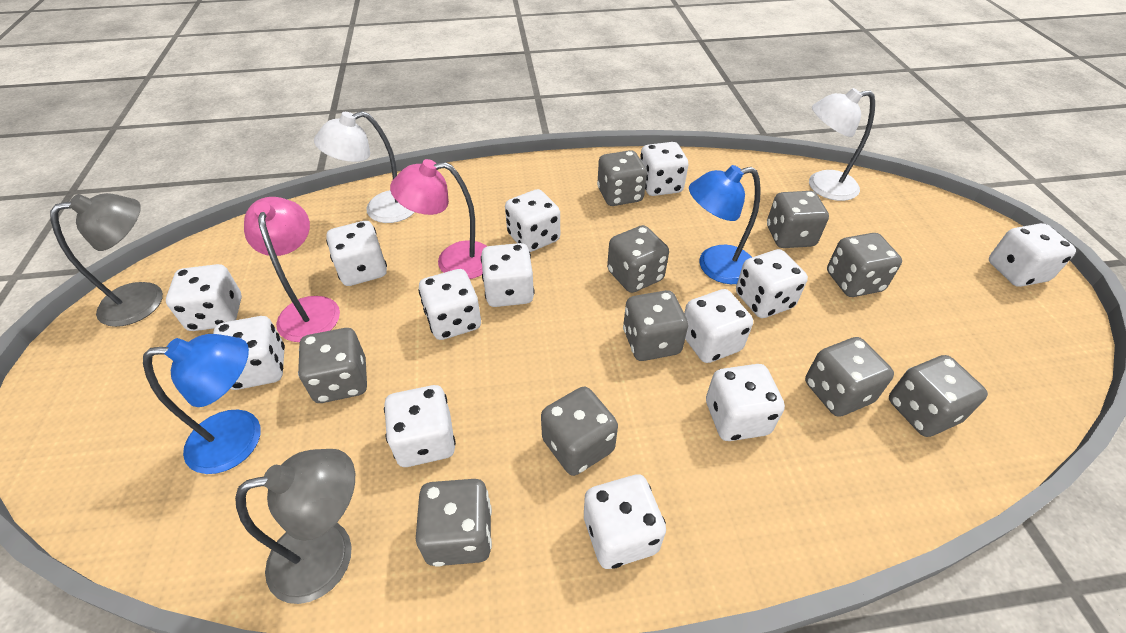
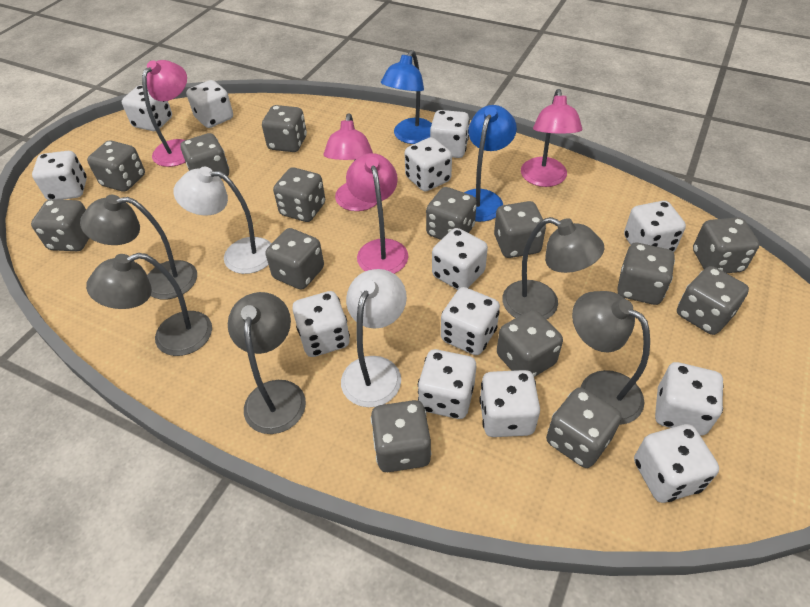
grey dice: [298,328,367,403] [416,479,492,567] [541,387,618,476] [597,150,647,206] [607,225,669,293] [623,290,688,361] [767,191,829,248] [805,337,894,417] [827,233,902,297] [889,355,988,437] = 10 -> [31,199,89,251] [87,140,145,192] [180,133,229,179] [262,105,307,152] [266,228,324,290] [273,167,325,222] [371,400,431,472] [426,187,477,240] [494,201,546,258] [497,310,563,377] [546,387,622,468] [617,243,675,305] [677,266,749,335] [693,217,759,273] = 14
grey lamp: [50,193,163,327] [235,449,355,604] = 2 -> [80,195,197,299] [86,253,212,356] [228,292,306,434] [502,217,604,319] [572,291,650,425] = 5
pink lamp: [244,197,340,342] [390,159,487,279] = 2 -> [142,60,187,167] [323,113,377,211] [346,153,408,274] [521,89,582,187] = 4

